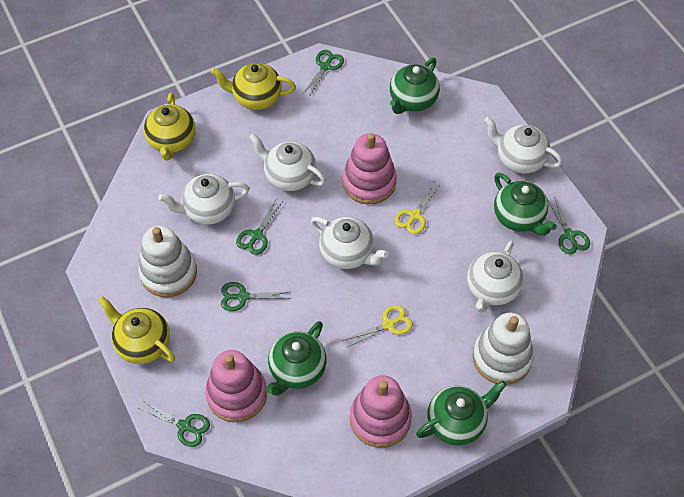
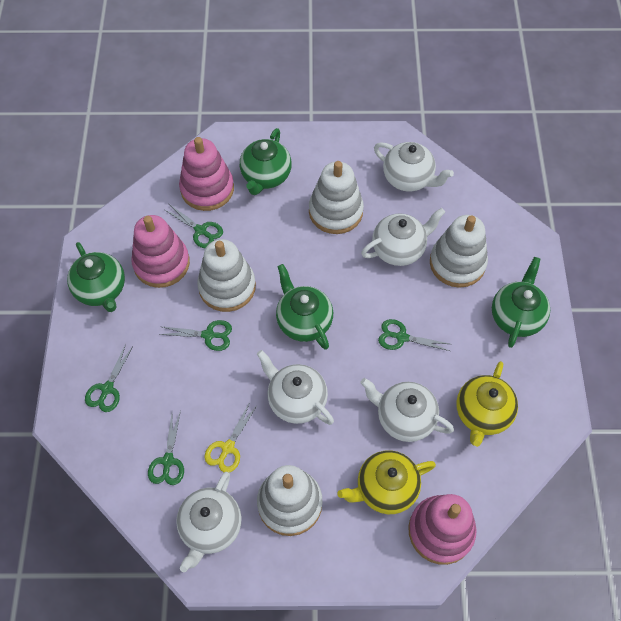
white stacking toy: [138,226,197,297] [473,313,534,385] = 2 -> [197,239,256,312] [257,465,323,536] [309,161,364,234] [430,215,488,288] = 4
yellow scissors: [343,305,413,348] [395,182,441,234] = 2 -> [204,402,257,472] = 1
yellow teapot: [98,296,175,364] [144,93,196,160] [211,63,296,110] = 3 -> [337,450,436,514] [456,361,518,447] = 2

